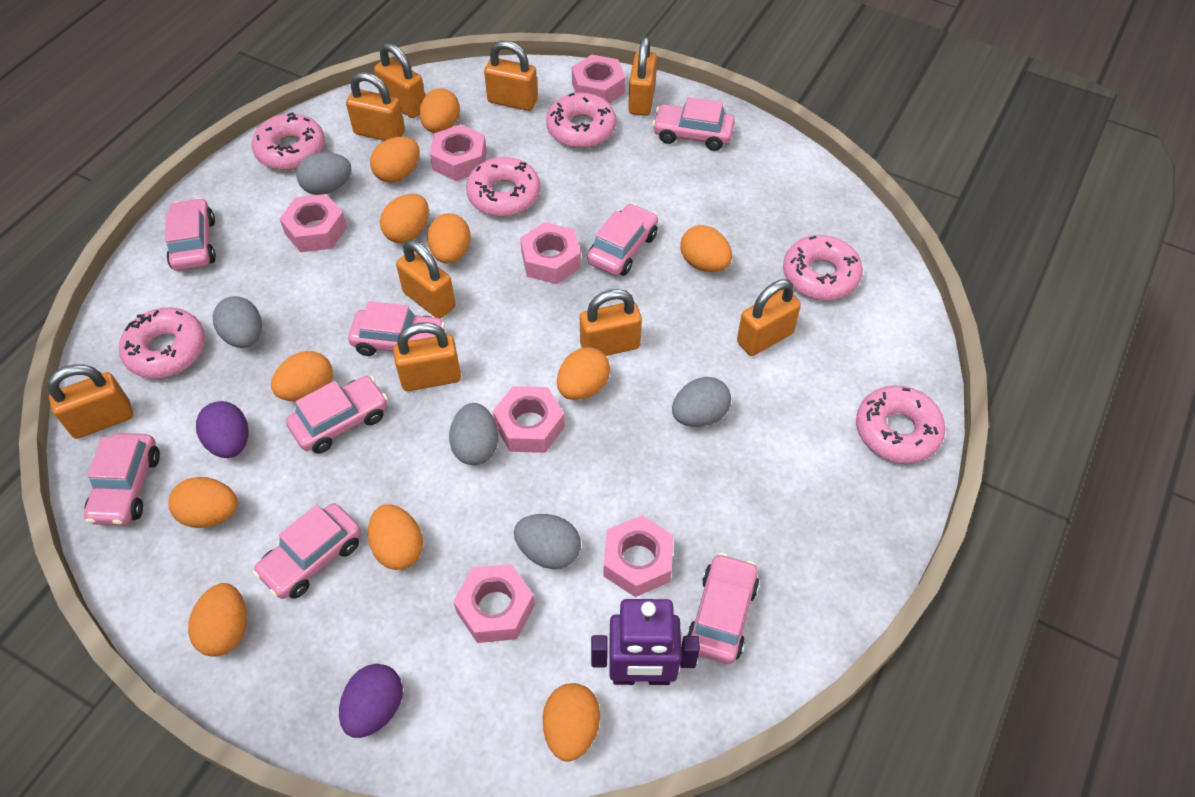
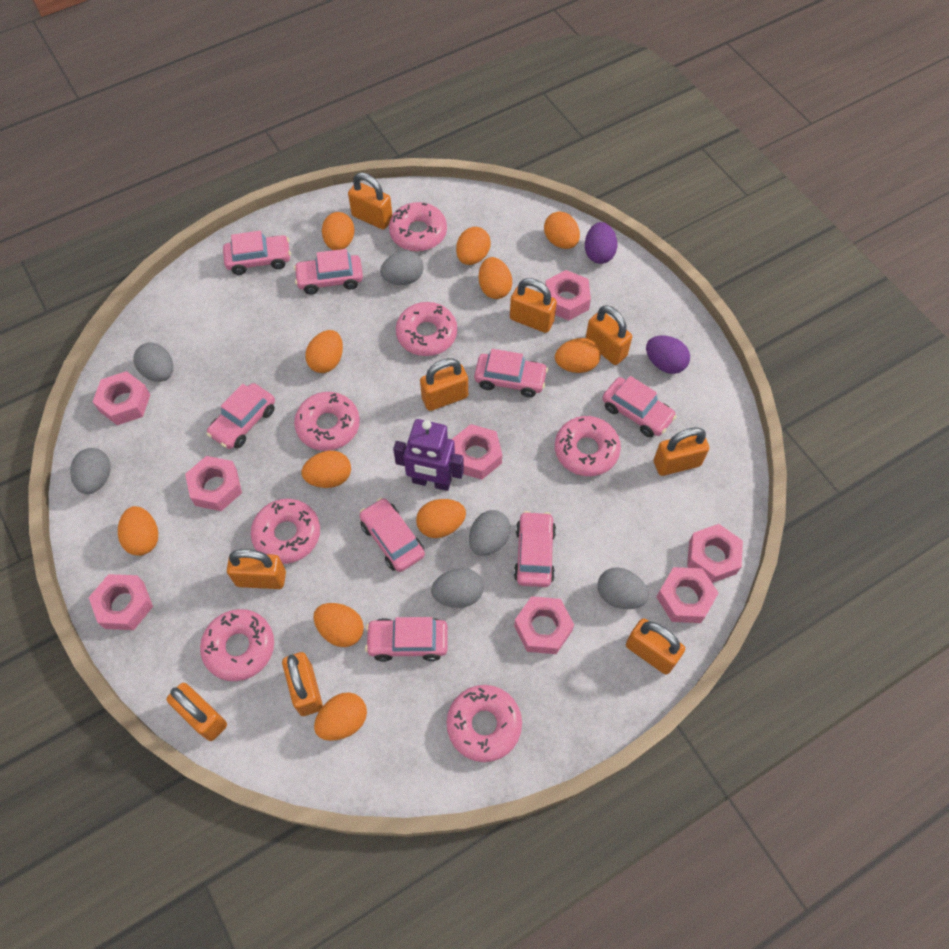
grey egg: [213,296,262,348] [296,152,351,195] [449,403,498,465] [514,514,581,569] [672,377,731,427] = 5 -> [70,448,111,494] [134,343,173,382] [380,251,424,285] [431,568,483,608] [469,510,511,556] [597,567,649,609] = 6
pink donut: [119,307,205,379] [252,112,325,170] [466,157,541,217] [546,93,616,148] [783,235,863,300] [856,385,946,463] = 6 -> [200,609,274,681] [251,499,320,564] [294,392,360,451] [389,202,447,251] [396,302,457,356] [447,685,522,762] [555,416,621,476] = 7
pink nut: [279,194,347,252] [430,124,487,181] [453,564,535,643] [493,386,565,453] [520,222,581,284] [572,55,626,104] [604,515,674,597] = 7 -> [89,574,153,630] [93,371,150,425] [185,456,242,511] [452,424,502,480] [514,596,574,654] [545,270,591,321] [656,567,718,623] [687,524,743,583] = 8

